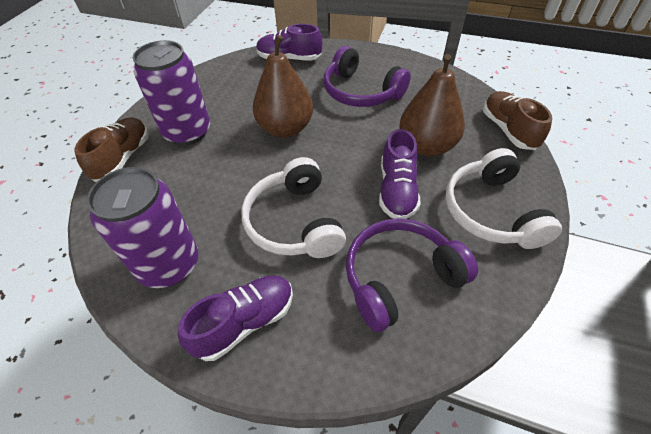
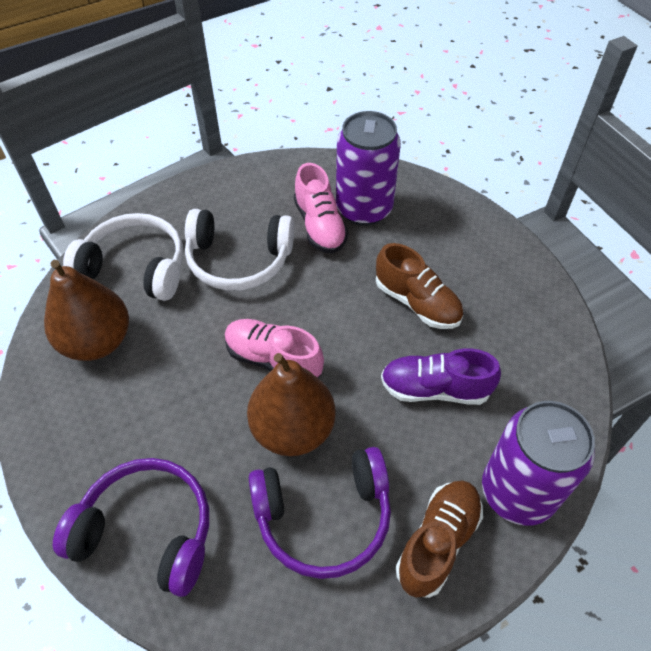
pink shoe: none = 0 -> [225,319,324,378] [294,163,349,253] = 2
purple shoe: [178,275,293,361] [256,24,322,61] [379,129,420,219] = 3 -> [381,348,501,405] = 1

